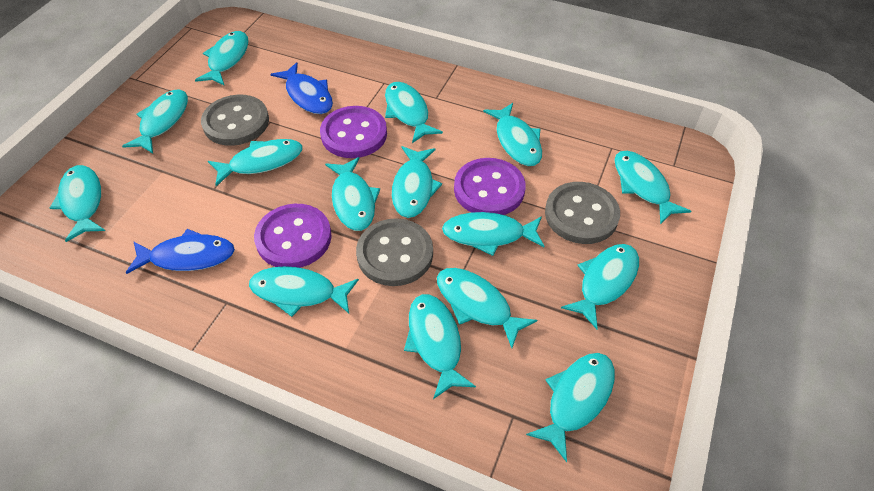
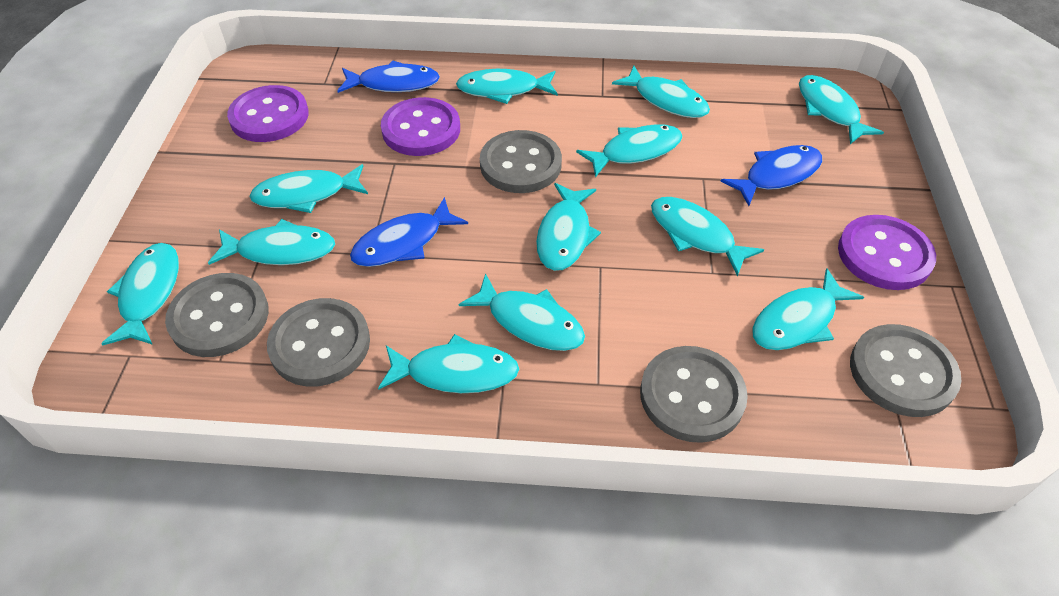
blue fish: [126,229,235,274] [271,62,333,114] = 2 -> [338,60,440,93] [350,197,468,267] [720,145,822,206] = 3
grey button: [201,95,269,146] [356,218,433,286] [545,182,620,244] = 3 -> [165,273,269,357] [267,298,370,387] [480,130,562,193] [640,346,748,443] [850,324,961,417] = 5
turquoise fish: [50,165,105,242] [122,90,188,154] [195,31,249,86] [208,139,303,186] [249,266,359,317] [325,157,380,231] [385,82,443,143] [392,146,442,218] [404,294,476,399] [437,268,537,348] [442,212,544,256] [483,103,542,166] [526,353,615,462] [561,244,639,329] [614,151,691,225] = 15 -> [101,243,179,345] [208,219,335,265] [249,164,368,213] [378,334,519,393] [456,69,558,104] [459,273,585,351] [536,183,601,271] [576,124,683,178] [612,66,710,118] [651,197,764,277] [752,268,864,350] [799,75,884,144] = 12

